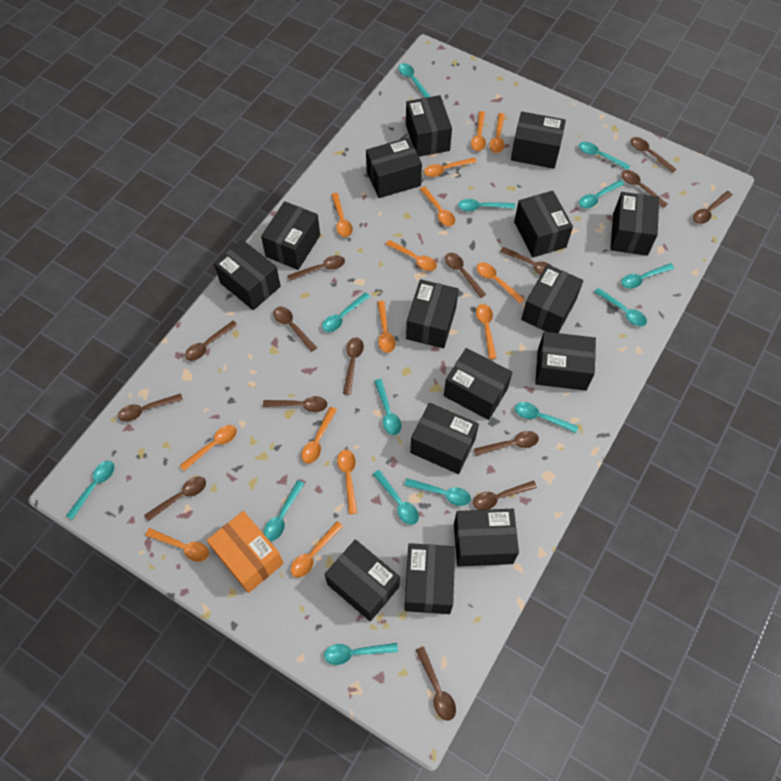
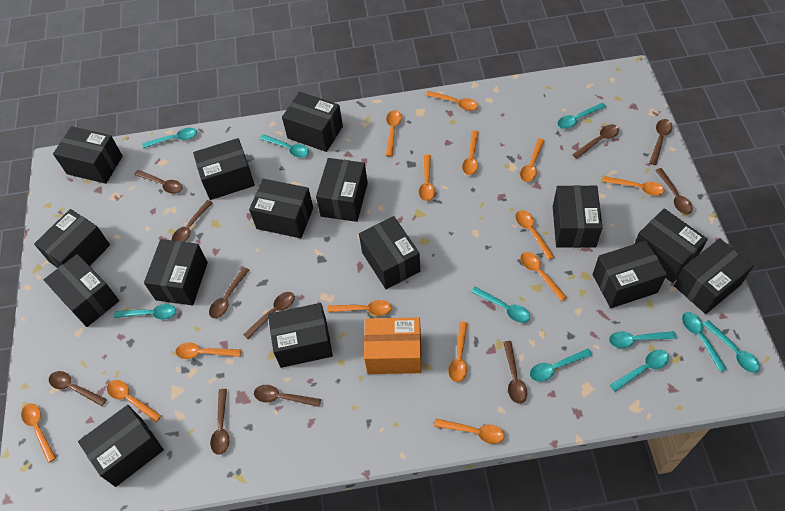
brown spoon: [118,393,183,422] [144,477,206,521] [185,321,237,361] [263,396,327,412] [273,307,317,352] [287,255,345,281] [343,337,364,395] [416,646,456,721] [445,253,486,298] [473,480,537,510] [474,431,539,456] [500,247,550,275] [621,170,668,208] [630,137,677,173] [693,191,733,224] = 15 -> [49,371,107,406] [134,170,182,194] [172,200,213,242] [209,267,249,318] [210,389,229,455] [243,292,295,339] [254,385,321,407] [503,341,527,404] [572,124,619,159] [649,119,673,165] [655,168,693,214] = 11
turquoise spoon: [66,461,114,520] [264,480,305,541] [322,292,370,332] [324,643,398,665] [373,470,419,525] [374,379,401,435] [398,63,431,98] [404,478,471,506] [458,199,515,211] [515,402,578,433] [579,142,630,170] [579,180,624,208] [594,288,647,327] [621,263,674,289] = 14 -> [114,304,176,320] [142,128,197,148] [260,134,309,158] [471,287,530,323] [530,349,592,382] [558,103,606,129] [609,331,677,348] [610,350,669,392] [682,312,727,372] [703,320,760,373] = 10

